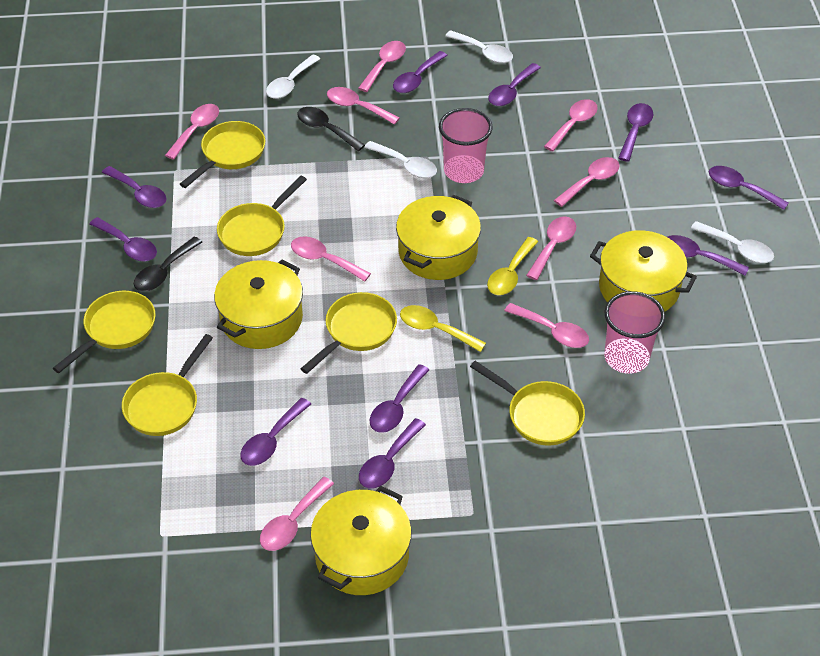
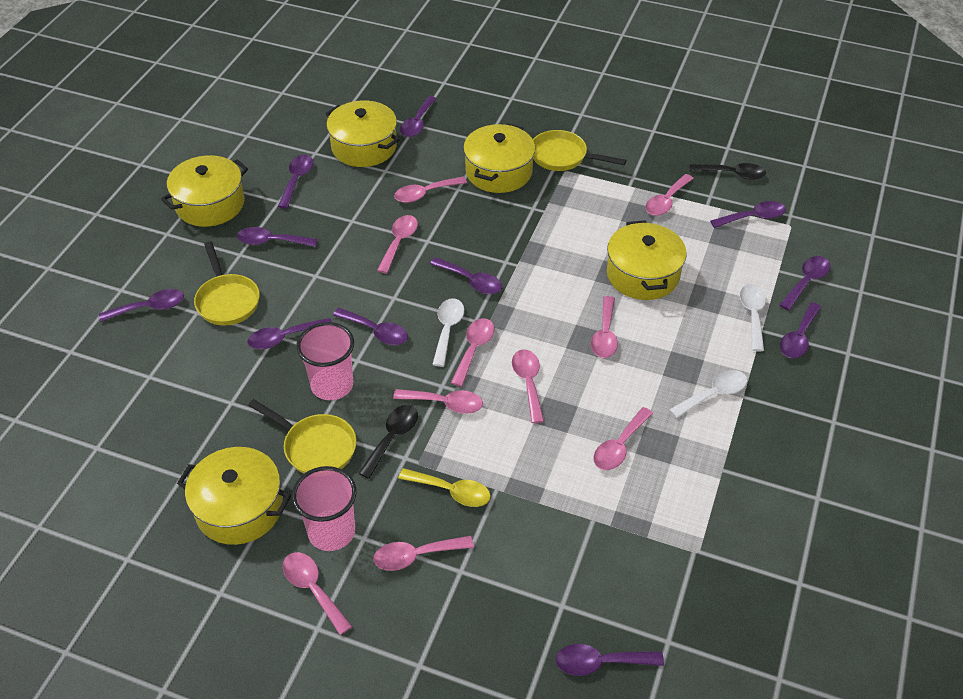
pink spoon: [165,104,219,160] [260,477,334,551] [291,236,371,282] [327,87,400,125] [358,41,406,92] [504,303,589,348] [526,216,576,280] [544,99,598,151] [554,157,620,207] = 9 -> [283,552,352,635] [373,536,474,571] [377,215,418,274] [393,389,483,414] [394,177,467,203] [451,318,494,387] [512,349,544,423] [591,296,618,358] [593,407,653,470] [645,174,694,216] = 10
purple spoon: [90,217,157,261] [102,166,166,208] [240,398,311,466] [359,418,426,488] [369,364,429,433] [393,51,448,93] [488,63,541,106] [618,103,653,162] [668,235,749,276] [709,166,789,210] = 10 -> [99,289,184,322] [237,227,317,247] [247,318,332,349] [278,155,313,209] [333,308,408,345] [400,96,437,137] [430,257,502,294] [555,644,664,676] [710,201,786,228] [780,256,831,310] [780,302,821,358] = 11
white spoon: [266,55,320,99] [364,141,437,178] [445,30,513,63] [691,221,774,263] = 4 -> [432,298,465,367] [669,370,747,418] [740,284,766,351] = 3
yellow pan: [53,291,156,373] [122,334,213,436] [180,121,265,188] [217,176,307,256] [300,292,397,374] [470,361,585,446] = 6 -> [194,241,260,326] [248,399,357,474] [533,130,626,171] = 3
yellow pot: [214,260,303,349] [310,486,412,595] [396,195,481,280] [590,230,697,311] = 4 -> [161,155,248,227] [177,447,291,545] [326,100,400,167] [463,123,535,193] [607,220,687,300] = 5
yellow spoon: [400,305,486,352] [487,237,538,295] = 2 -> [398,468,491,507] = 1

